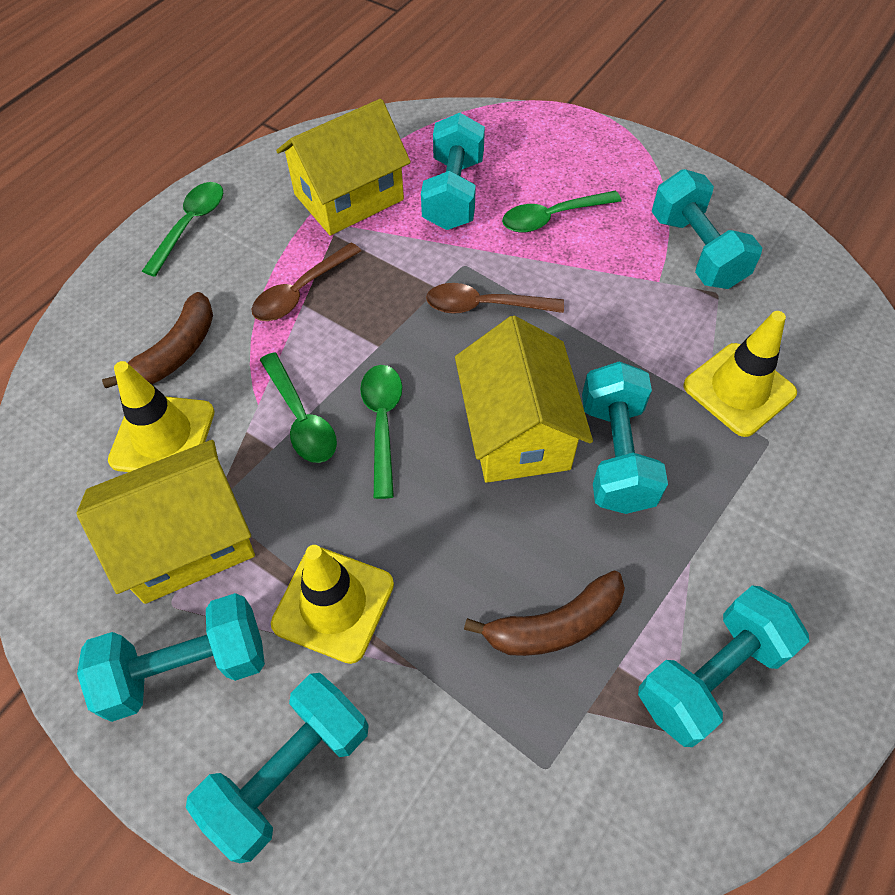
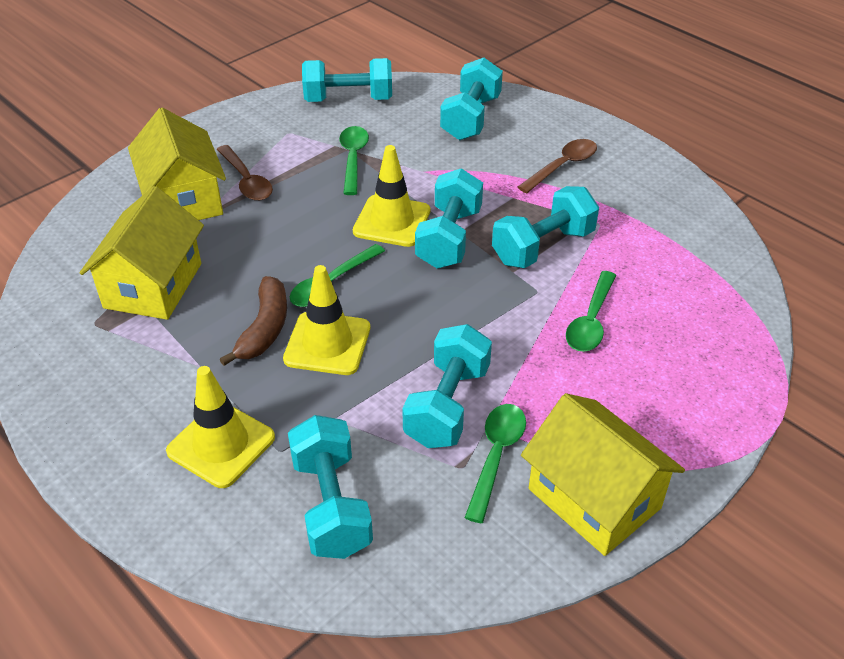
brown banana: [102,292,213,388] [464,570,625,656] = 2 -> [219,276,287,366] = 1

